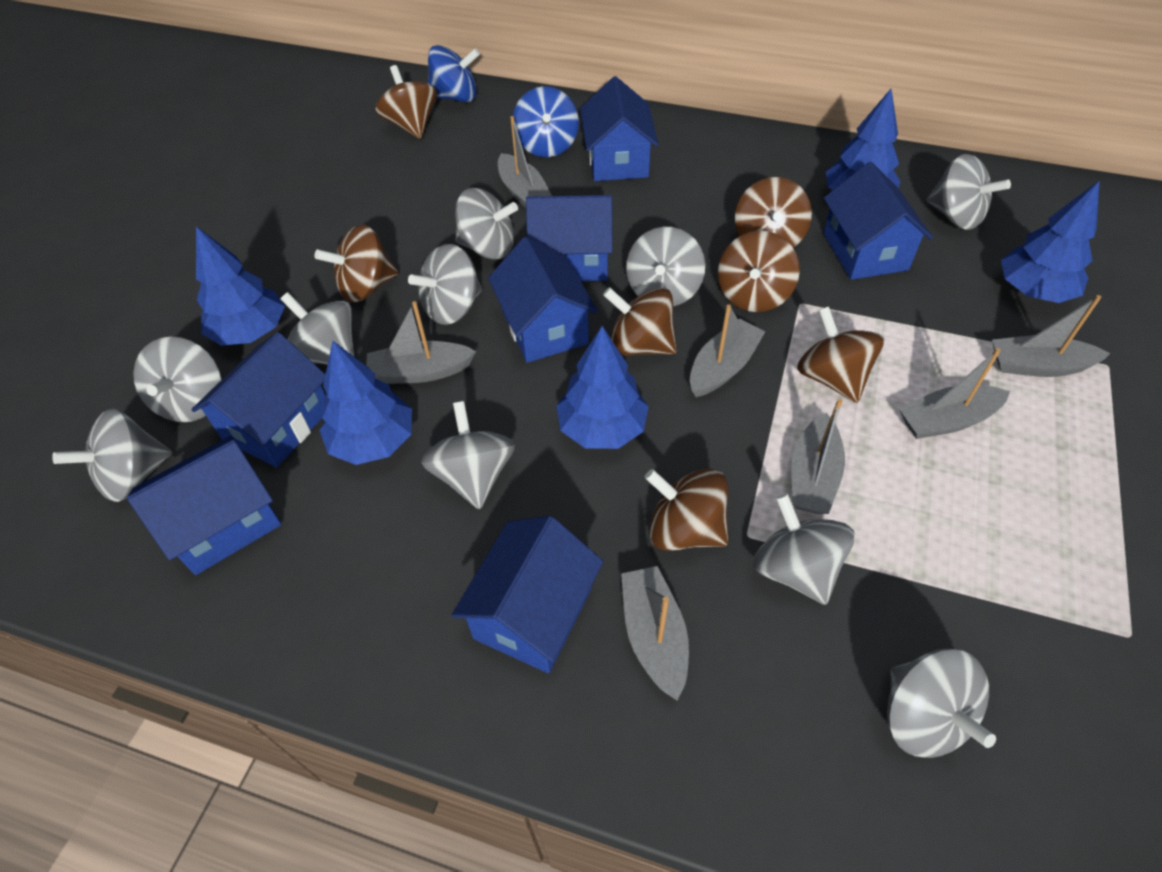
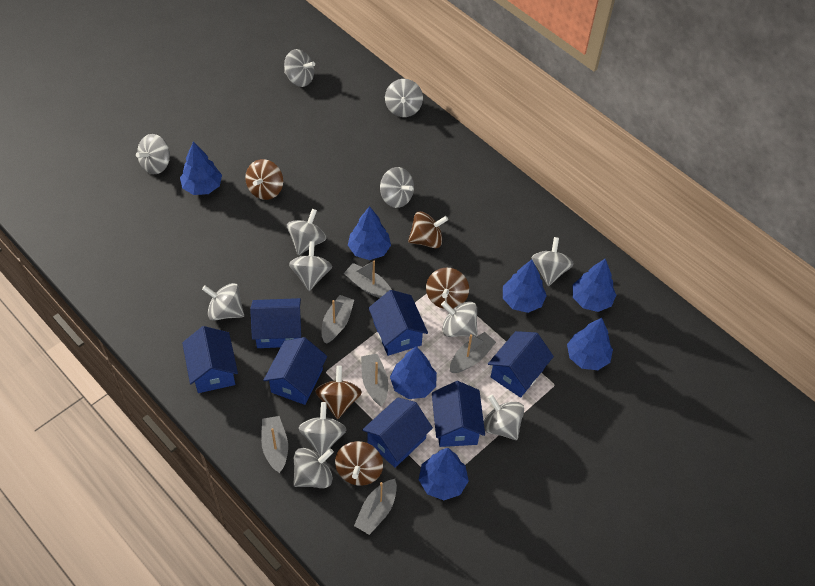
blue spinning top: [428,45,480,102] [513,86,579,157] = 2 -> none = 0
blue tree: [196,226,285,346] [319,341,412,465] [556,326,649,449] [826,89,901,190] [1001,180,1100,303] = 5 -> [180,141,222,195] [348,206,391,260] [390,346,437,399] [419,448,469,500] [503,260,547,313] [567,318,613,370] [573,259,616,312] = 7
brown spinning top: [315,225,399,303] [375,65,437,139] [603,287,677,356] [645,468,728,551] [718,231,800,312] [735,177,812,248] [797,306,884,403] = 7 -> [245,159,283,200] [315,365,362,419] [335,441,383,486] [408,211,448,248] [426,267,469,309] = 5
grey boat: [367,301,476,384] [498,116,552,208] [621,566,689,700] [690,304,765,397] [792,399,845,514] [899,348,1010,439] [992,295,1110,377] = 7 -> [261,416,288,473] [322,295,354,343] [344,261,392,298] [354,479,397,535] [361,354,388,406] [450,332,496,373] = 6
grey spinning top: [52,408,172,502] [133,337,221,422] [280,292,354,365] [408,244,482,325] [421,401,515,509] [455,188,518,259] [626,227,705,306] [754,494,855,605] [887,648,996,758] [927,154,1011,230] = 10 -> [136,134,170,174] [202,283,244,321] [284,49,315,87] [287,209,327,255] [289,241,332,291] [293,448,334,488] [299,402,346,456] [380,167,414,208] [385,79,423,117] [441,301,478,337] [484,395,524,440] [532,237,574,286] = 12

